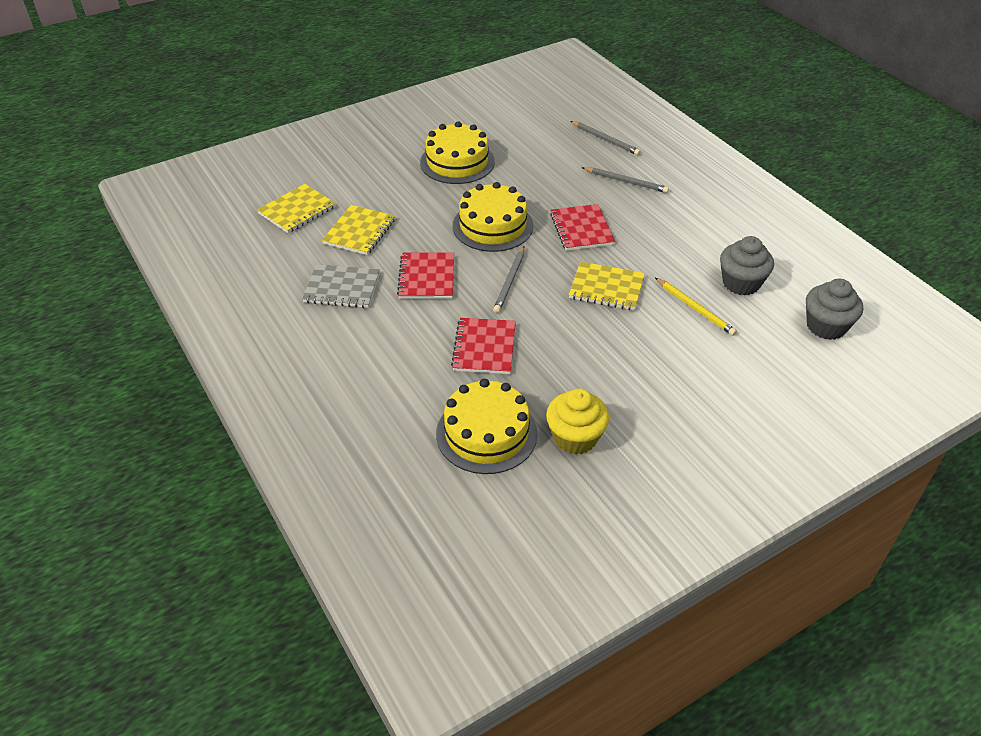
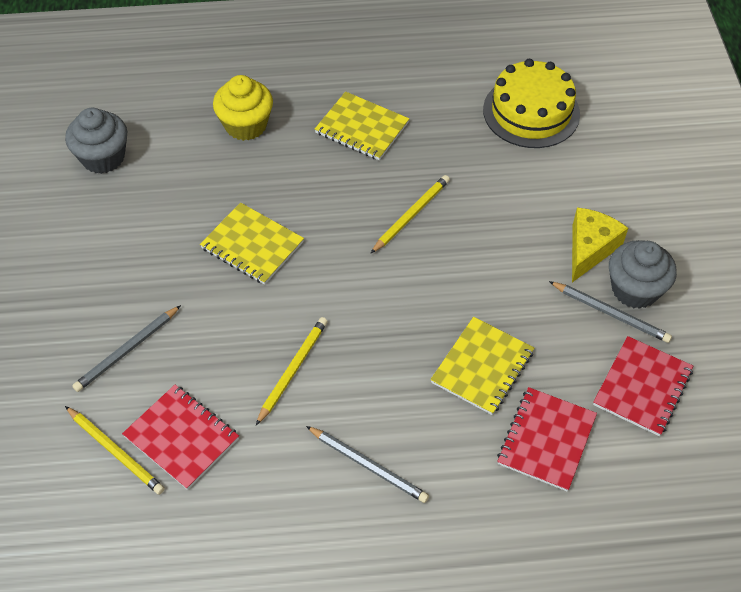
grey notebook: [302,264,380,308] = 1 -> none = 0
yellow cake: [420,121,495,184] [436,379,538,474] [453,182,533,252] = 3 -> [483,59,580,148] = 1
yellow cheese: none = 0 -> [572,207,628,282] = 1
yellow pencil: [655,278,737,336] = 1 -> [65,406,165,495] [256,317,328,425] [370,175,450,254] = 3

